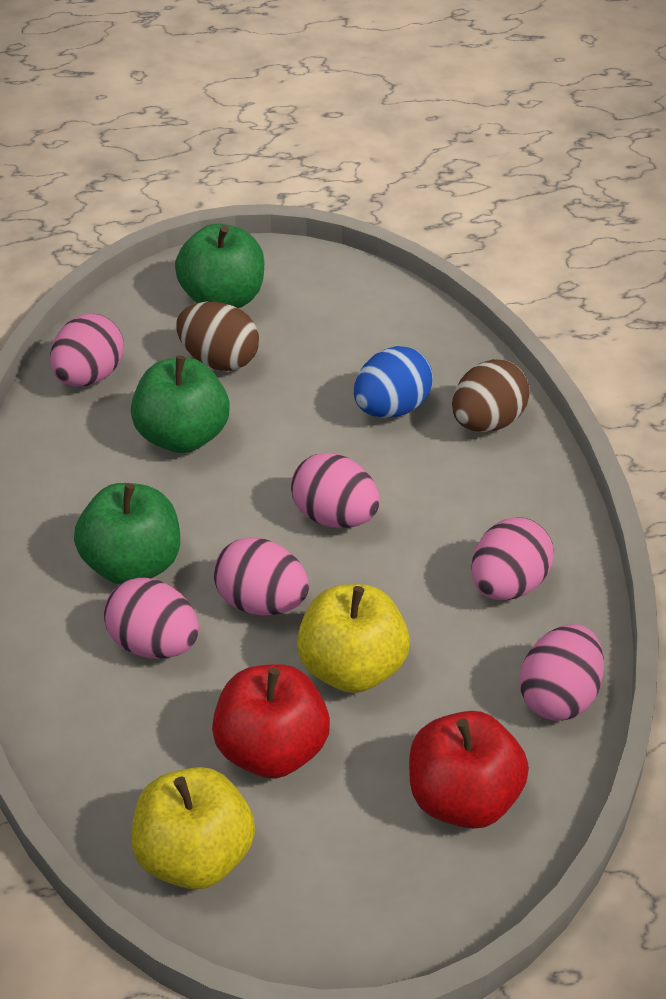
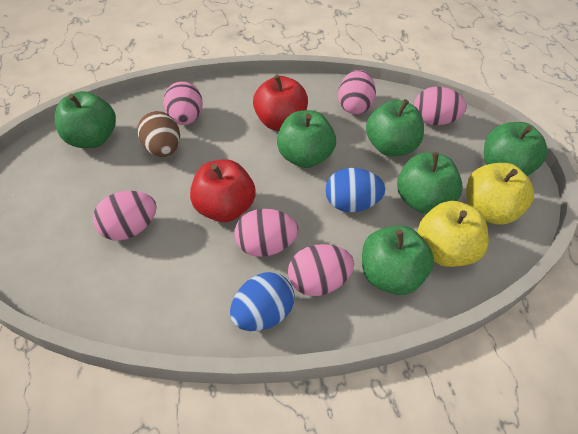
blue egg: [354,346,433,418] = 1 -> [230,272,294,331] [325,168,385,212] = 2
brown egg: [176,302,259,371] [452,359,530,432] = 2 -> [137,111,180,157] = 1
green apple: [74,483,180,585] [131,355,230,453] [175,223,264,308] = 3 -> [55,91,116,148] [277,110,336,168] [362,226,434,295] [366,99,424,156] [397,152,463,214] [484,122,547,176] = 6

